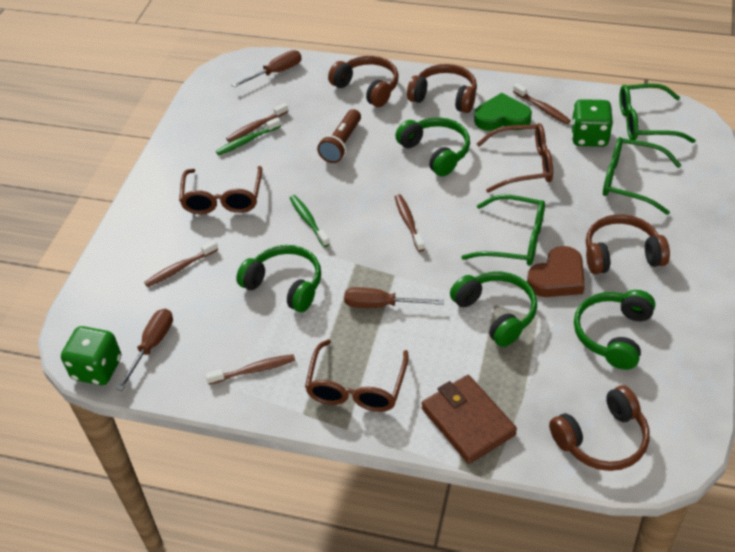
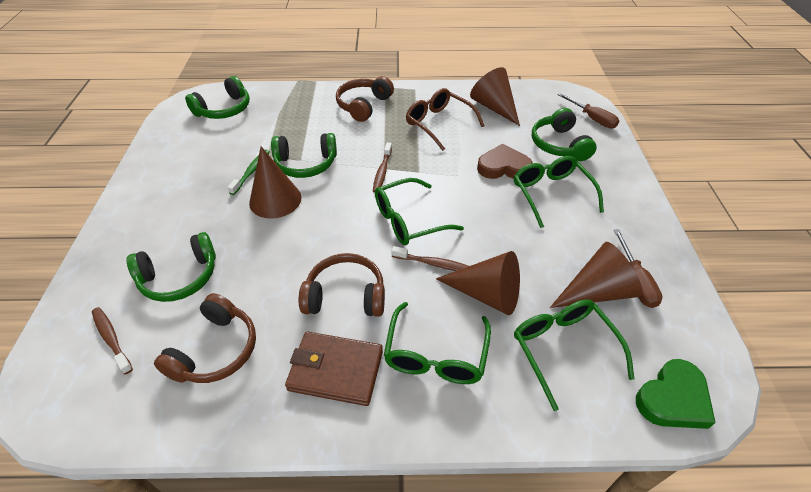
brown cone: none = 0 -> [249,146,302,219] [436,251,520,315] [470,67,520,126] [550,242,642,308] = 4
brown flashlight: [317,109,361,163] = 1 -> none = 0
brown glasses: [179,166,262,214] [305,339,409,412] [476,123,553,193] = 3 -> [406,88,485,151] = 1
brown headphones: [328,56,399,107] [407,64,477,113] [549,385,649,471] [586,214,670,274] = 4 -> [154,293,256,383] [299,253,385,317] [336,76,394,122] = 3
brown screwdriver: [116,309,173,391] [232,50,302,87] [344,287,444,308] = 3 -> [557,93,619,128] [614,229,662,308] = 2
brown toothbrush: [144,240,218,287] [205,354,295,385] [226,103,288,142] [395,194,425,252] [513,83,571,124] = 5 -> [92,307,133,375] [373,143,392,193] [391,246,468,271] = 3
green dice: [61,326,121,385] [571,99,613,147] = 2 -> none = 0
green glasses: [461,194,545,266] [603,137,681,215] [619,83,696,143] = 3 -> [375,178,464,245] [384,302,491,384] [514,156,604,228] [514,299,634,411] = 4
green toothbrush: [216,117,281,155] [290,195,330,247] = 2 -> [227,149,270,195] = 1

